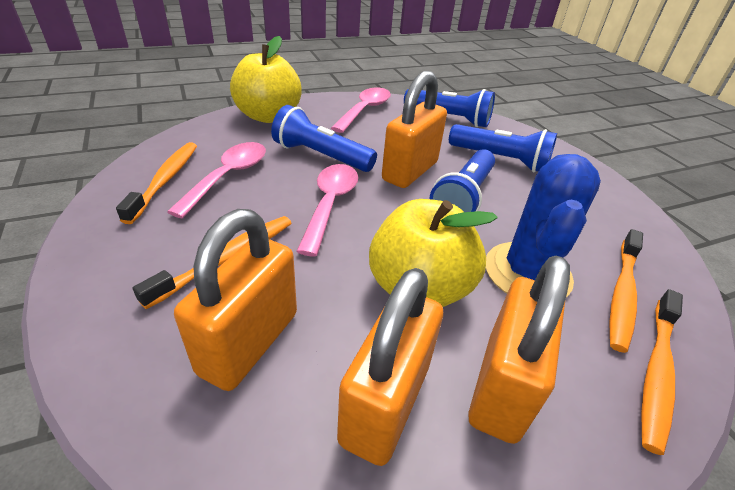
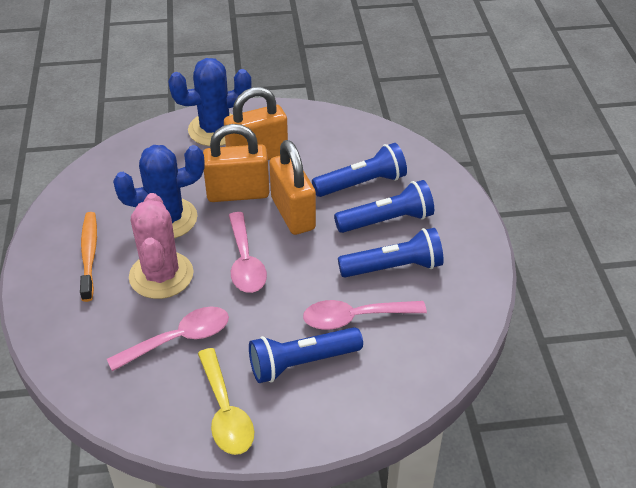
blue cactus: [486,154,601,297] = 1 -> [113,145,205,238] [168,58,252,146] = 2
orange padlock: [174,209,297,391] [337,268,443,466] [382,71,447,188] [468,256,570,444] = 4 -> [203,124,269,202] [224,87,288,160] [269,140,316,235] = 3
orange toothbrush: [116,142,197,224] [133,216,291,309] [609,229,643,353] [641,289,683,455] = 4 -> [80,212,97,302] = 1
pink cactus: none = 0 -> [129,193,193,299] = 1
yellow apple: [230,36,302,123] [369,199,497,307] = 2 -> none = 0
yellow spoon: none = 0 -> [198,348,254,455] = 1

